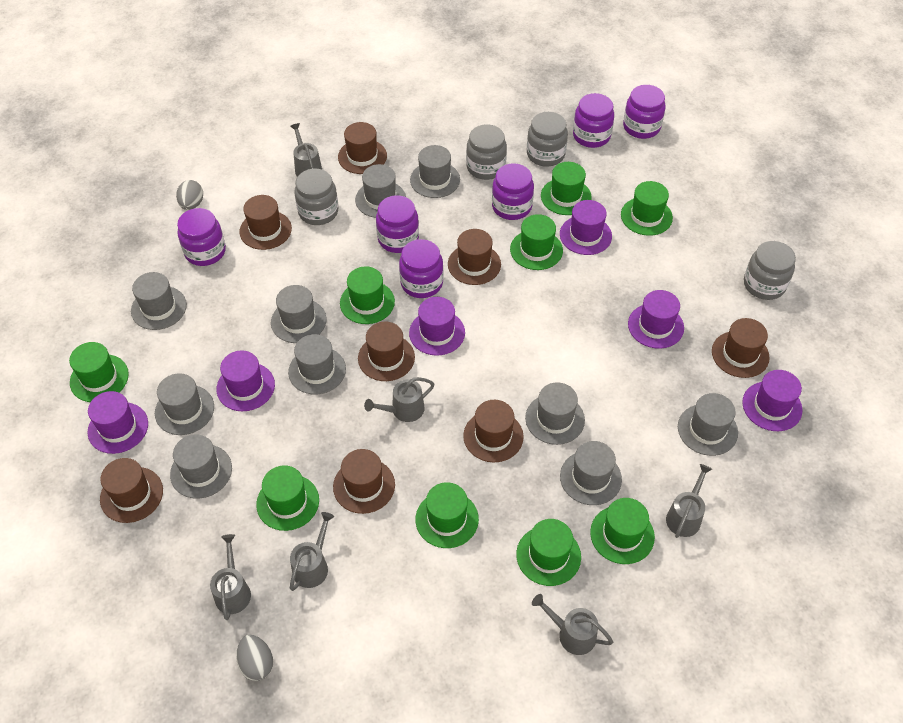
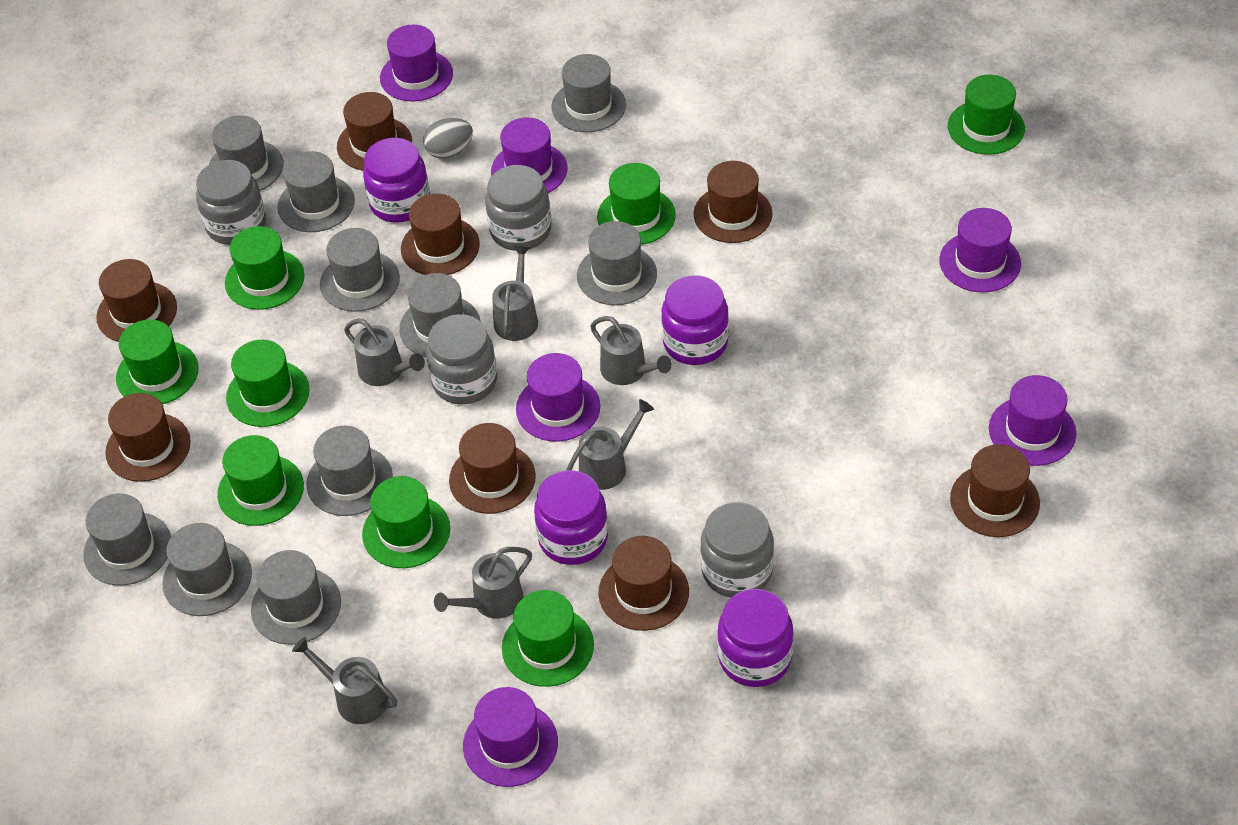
green hat: [69,342,129,402] [256,465,319,531] [340,266,395,324] [415,482,479,548] [510,214,563,270] [516,519,581,586] [541,162,592,215] [590,498,655,564] [621,181,673,236] = 9 -> [116,319,199,404] [217,435,304,526] [225,226,305,310] [226,340,310,427] [362,476,450,568] [502,590,594,687] [597,163,676,245] [948,74,1025,155] = 8
grey egg: [176,180,203,210] [236,635,273,681] = 2 -> [423,118,473,159] = 1
purple jar: [177,208,226,266] [376,195,419,253] [399,239,443,298] [492,163,534,220] [573,93,614,148] [623,85,666,139] = 6 -> [363,138,430,223] [534,470,608,565] [661,275,729,365] [717,589,793,687] = 4

